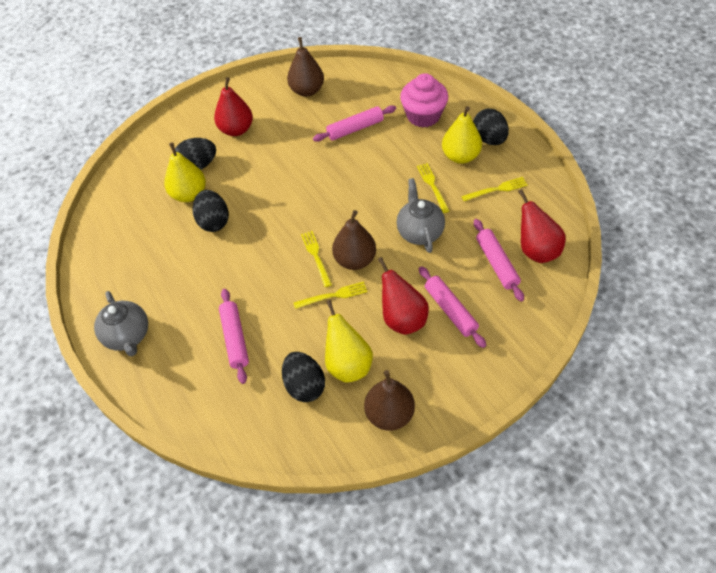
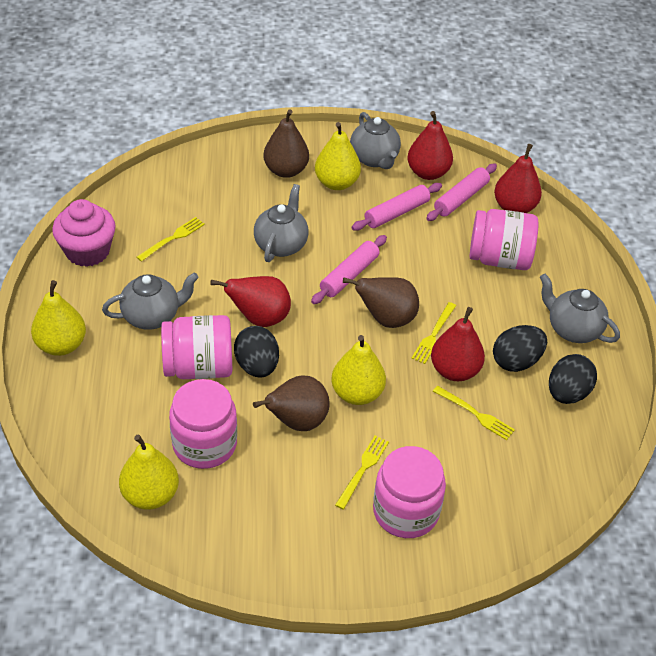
black egg: [175,138,216,170] [192,190,229,232] [282,352,325,402] [473,108,509,145] = 4 -> [234,326,279,377] [493,325,547,372] [549,354,597,404] = 3
grey teapot: [94,291,148,356] [396,178,445,253] = 2 -> [102,273,199,330] [254,184,308,262] [350,112,401,169] [540,274,620,343] = 4
pink jar: none = 0 -> [161,315,232,379] [169,379,237,469] [373,446,446,538] [470,209,538,270] = 4
pink rolling pin: [219,289,249,384] [313,105,396,142] [419,266,486,348] [474,219,524,302] = 4 -> [311,235,387,304] [352,183,442,231] [426,164,497,221] = 3
red pear: [214,77,253,136] [378,257,429,335] [518,189,566,263] = 3 -> [210,276,291,327] [407,111,453,180] [431,307,485,381] [494,144,542,213] = 4
yellow pear: [164,142,206,202] [325,300,373,383] [442,106,482,164] = 3 -> [31,280,86,356] [119,434,179,510] [315,122,361,190] [331,335,386,405] = 4

